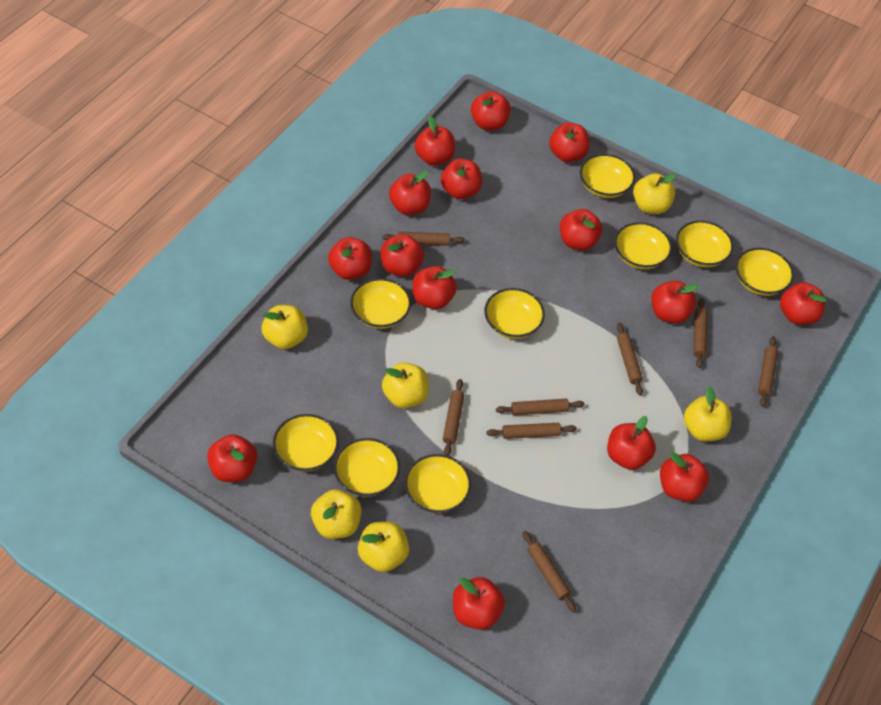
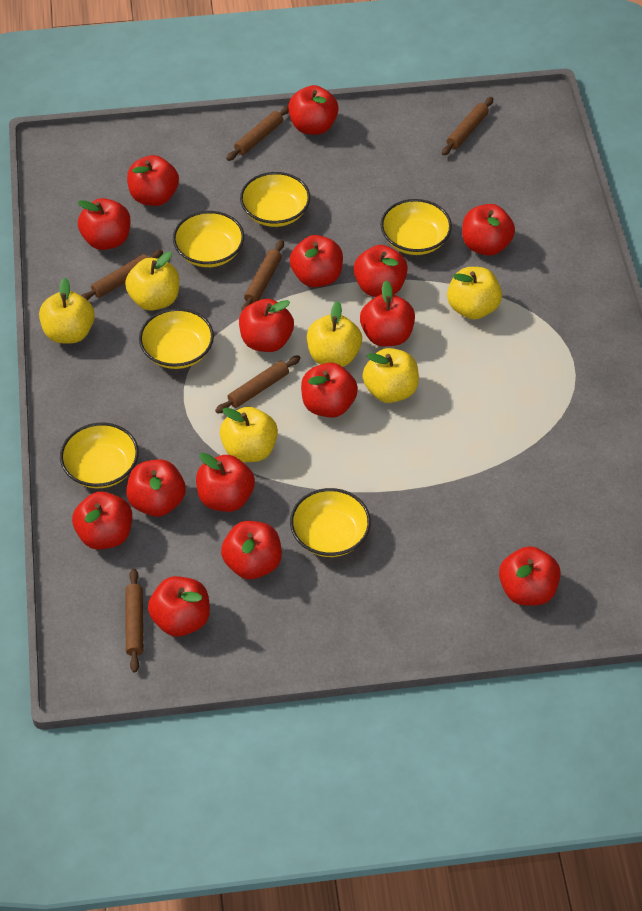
brown rolling pin: [383,231,465,246] [443,379,464,456] [486,423,577,439] [496,399,584,415] [522,531,576,613] [617,323,643,396] [693,298,708,368] [758,336,778,407] = 8 -> [81,250,163,300] [125,569,143,672] [215,355,301,414] [226,106,289,161] [241,240,284,311] [442,97,493,156] = 6
yellow bowl: [273,414,339,472] [334,438,400,497] [350,278,411,329] [405,454,471,513] [484,288,545,339] [580,154,635,198] [614,222,672,269] [676,220,733,267] [735,248,794,296] = 9 -> [60,423,139,488] [139,308,214,369] [173,211,244,267] [240,172,310,227] [290,488,371,557] [381,199,452,255] = 6

